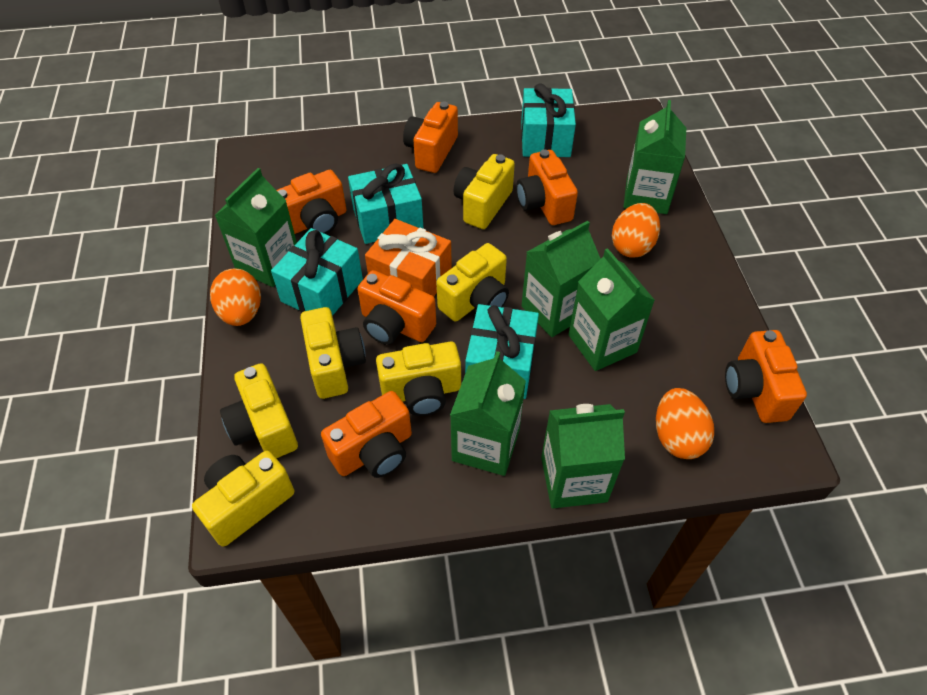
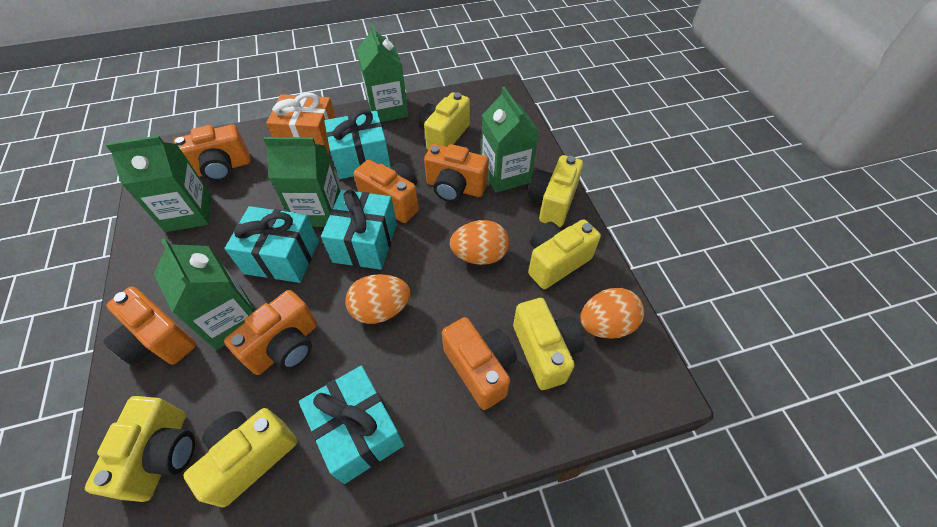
green carton: [214,168,297,287] [450,351,526,476] [522,221,601,337] [541,404,625,508] [568,248,655,371] [623,100,686,214] = 6 -> [105,136,211,232] [154,238,256,350] [264,137,340,227] [357,23,409,122] [481,87,539,193] = 5

